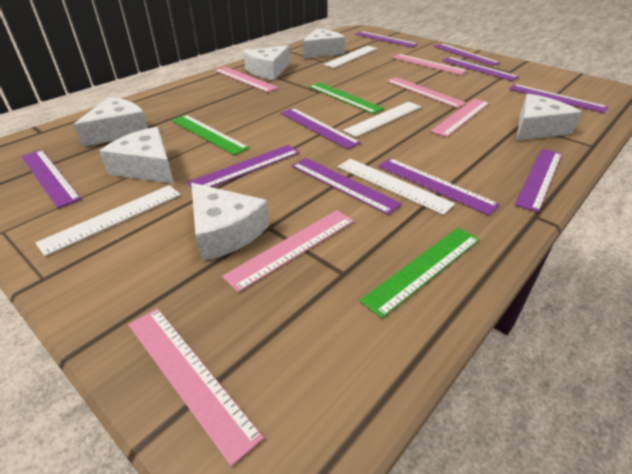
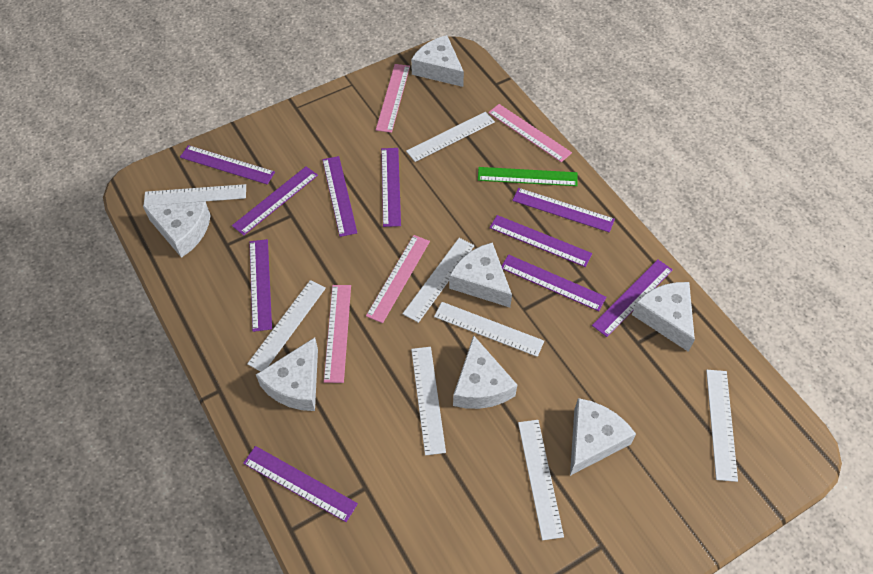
green ruler: [171,115,249,155] [309,82,384,114] [360,228,480,318] = 3 -> [478,167,578,186] = 1
pink ruler: [129,308,264,466] [214,67,279,92] [222,210,354,292] [387,77,467,108] [392,54,467,75] [430,99,489,137] = 6 -> [324,285,351,383] [366,235,430,323] [376,64,410,133] [488,104,572,162] = 4
white cheese: [73,97,148,147] [100,127,174,184] [191,183,269,261] [244,45,290,80] [303,28,345,59] [517,94,581,140] = 6 -> [143,201,211,258] [256,337,318,411] [411,35,464,87] [449,242,512,307] [453,335,517,409] [570,398,636,476] [632,282,695,352] = 7
white ruler: [36,185,181,256] [324,46,378,68] [338,159,455,215] [343,102,421,137] = 4 -> [144,184,246,206] [247,280,326,371] [402,238,475,323] [406,112,495,162] [411,347,446,455] [434,302,544,357] [518,420,564,540] [706,370,738,482] = 8

